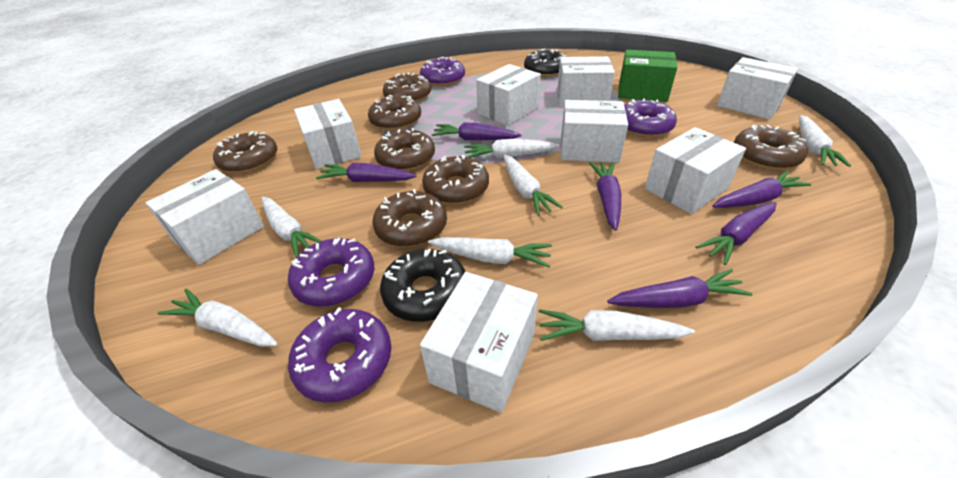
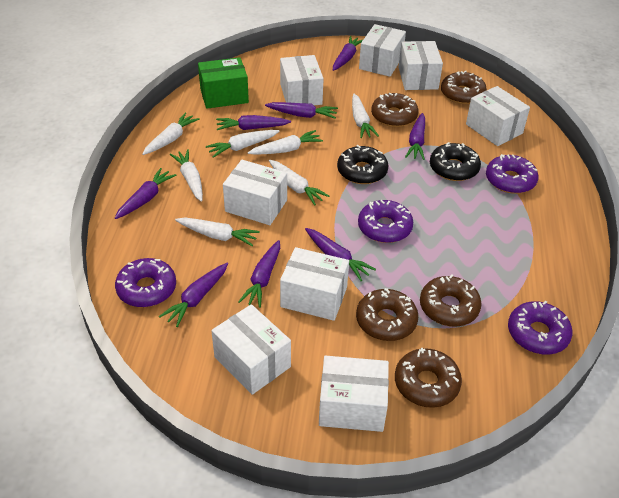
brown donut: [213,131,277,173] [368,95,421,130] [372,189,447,247] [374,128,435,171] [383,73,431,102] [422,155,489,204] [734,125,808,170] = 7 -> [356,288,419,341] [371,93,418,127] [395,348,462,408] [420,274,482,327] [441,70,487,104] = 5
purple carrot: [316,163,416,182] [432,122,522,140] [589,162,621,231] [607,269,753,308] [695,202,776,265] [713,171,812,208] = 6 -> [115,168,176,219] [159,263,228,327] [216,115,291,130] [238,240,280,308] [265,102,338,119] [305,228,376,281] [333,36,363,71] [405,113,425,160] = 8

